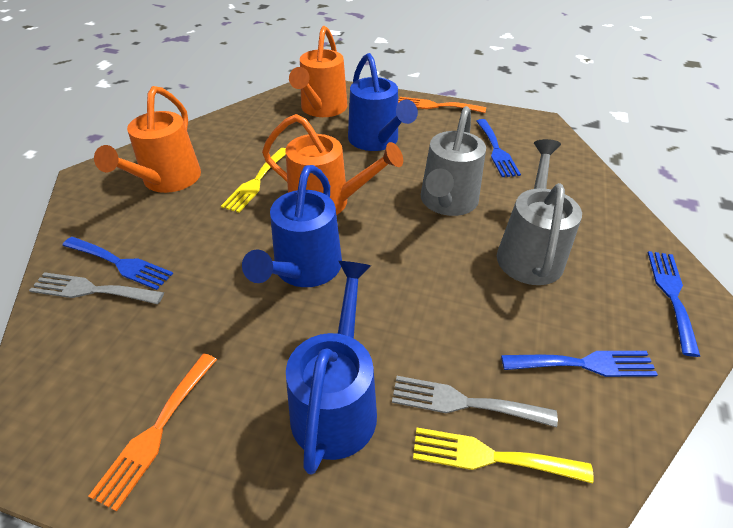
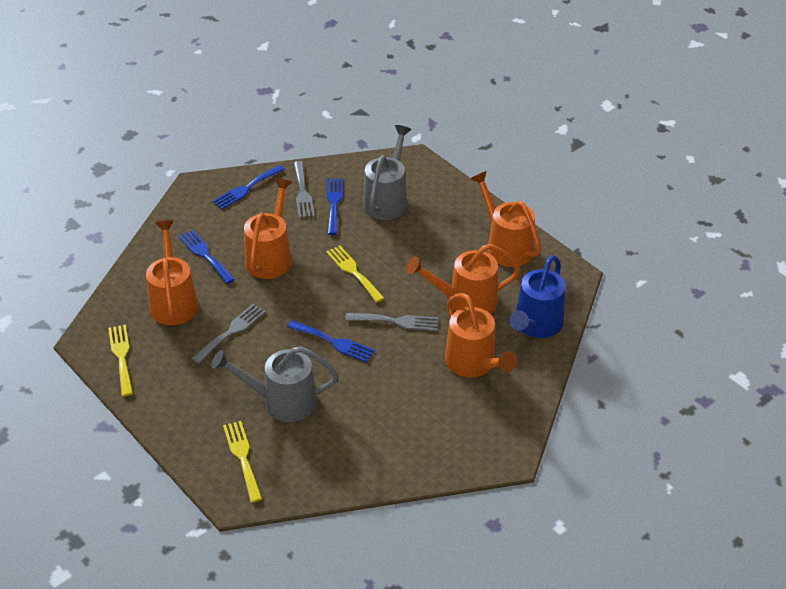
blue watering can: [242,165,342,287] [286,261,377,475] [348,53,418,151] = 3 -> [509,255,566,338] = 1
grey fork: [29,272,164,304] [392,376,558,427] = 2 -> [191,304,266,364] [294,161,315,218] [345,313,438,331] = 3
orange fork: [88,353,217,511] [398,97,486,113] = 2 -> none = 0
orange watering can: [94,86,201,193] [262,114,403,215] [289,26,348,117] = 3 -> [146,220,199,325] [244,178,292,279] [406,244,521,314] [445,293,517,378] [470,171,541,267] = 5
yellow fork: [221,148,286,213] [413,428,594,483] = 2 -> [108,325,133,396] [223,421,262,503] [326,245,384,303] = 3

